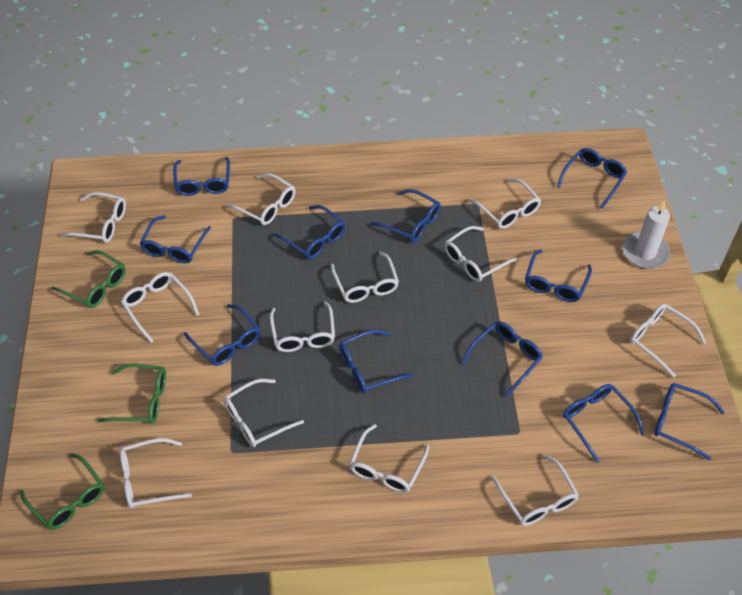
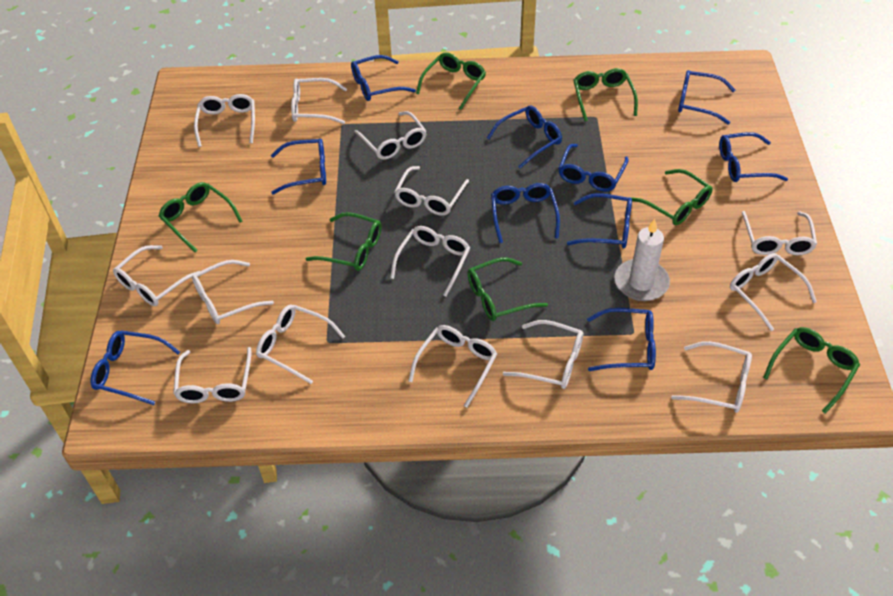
blue glasses: [140,215,211,263] [173,157,230,196] [184,304,260,366] [273,205,345,259] [339,330,414,393] [371,189,441,242] [462,321,543,397] [525,249,592,302] [557,148,627,209] [563,384,645,463] [654,383,724,460] = 11 -> [90,330,180,405] [271,139,326,194] [351,55,416,101] [487,105,562,168] [491,183,560,243] [558,144,629,192] [567,193,632,248] [587,308,656,371] [678,70,735,124] [719,132,788,182] = 10
green glasses: [20,453,104,530] [52,250,126,308] [98,364,166,424] = 3 -> [159,182,242,253] [306,212,381,271] [416,53,486,110] [467,258,548,321] [573,68,638,122] [631,169,712,225] [763,327,860,414] = 7
white glasses: [60,192,126,243] [120,438,192,508] [121,272,200,343] [224,379,304,447] [226,173,296,225] [270,301,335,352] [331,251,399,303] [349,424,430,493] [444,226,517,282] [469,179,541,229] [492,454,579,526] [630,304,706,378] = 12 -> [113,245,200,306] [173,347,251,403] [192,260,274,324] [194,94,255,147] [256,304,345,384] [291,78,347,124] [354,111,427,160] [390,226,470,297] [394,166,469,216] [408,325,497,408] [503,320,584,389] [671,341,752,413] [730,253,817,331] [742,211,817,255] = 14

